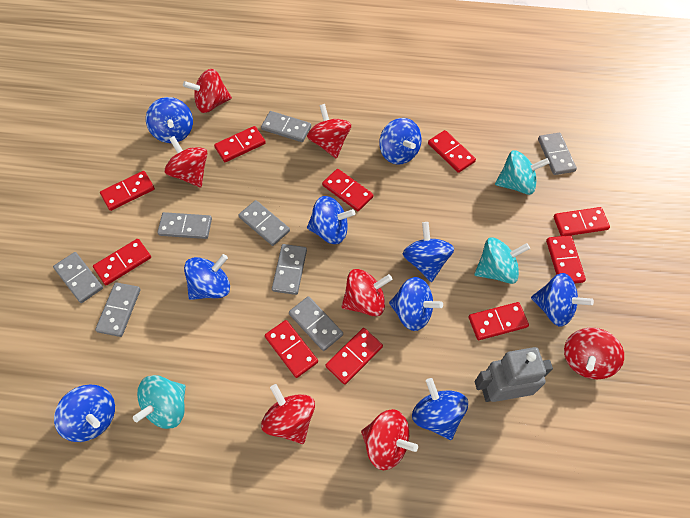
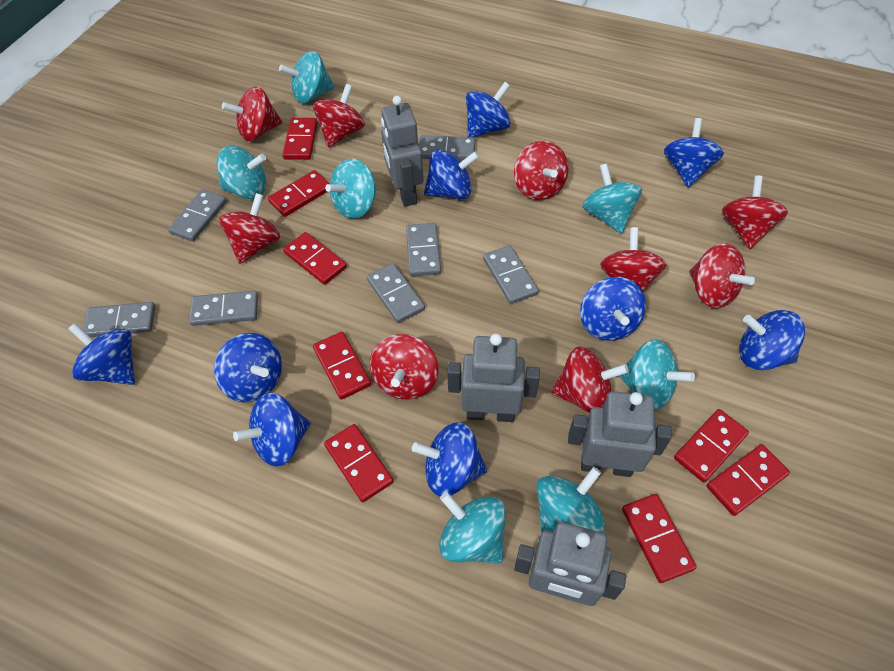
grey domino: [53,252,103,303] [95,282,141,337] [157,212,212,239] [238,200,290,246] [261,111,311,142] [272,244,307,295] [289,296,343,351] [538,133,577,175] = 8 -> [83,302,155,337] [168,189,227,242] [189,291,258,326] [367,263,425,323] [406,223,441,276] [419,135,475,160] [483,245,539,304] = 7
grey robot: [475,347,553,402] = 1 -> [381,96,424,207] [447,333,540,422] [514,522,626,606] [568,391,672,477] = 4
red domino: [93,239,151,285] [100,171,155,211] [214,126,266,162] [265,320,318,378] [322,169,373,211] [326,328,383,385] [428,130,476,173] [469,302,529,340] [546,235,586,283] [554,207,610,236] = 10 -> [268,170,330,217] [282,118,318,160] [283,232,347,285] [313,332,371,400] [324,424,394,502] [622,494,697,583] [674,409,749,482] [707,444,790,516] = 8
red spinning top: [164,136,207,187] [183,69,232,113] [261,384,315,444] [307,104,351,159] [342,269,392,316] [361,409,418,470] [564,328,624,379] = 7 -> [219,193,280,264] [222,86,282,141] [313,84,365,148] [370,334,438,400] [514,141,569,200] [551,347,629,413] [600,227,667,292] [689,243,755,308] [722,176,788,249] = 9
turquoise spinning top: [133,375,186,429] [474,237,530,284] [495,150,550,195] = 3 -> [216,146,266,199] [279,51,335,104] [325,159,377,219] [439,492,506,563] [536,467,605,533] [582,163,642,234] [619,339,695,411] = 7

